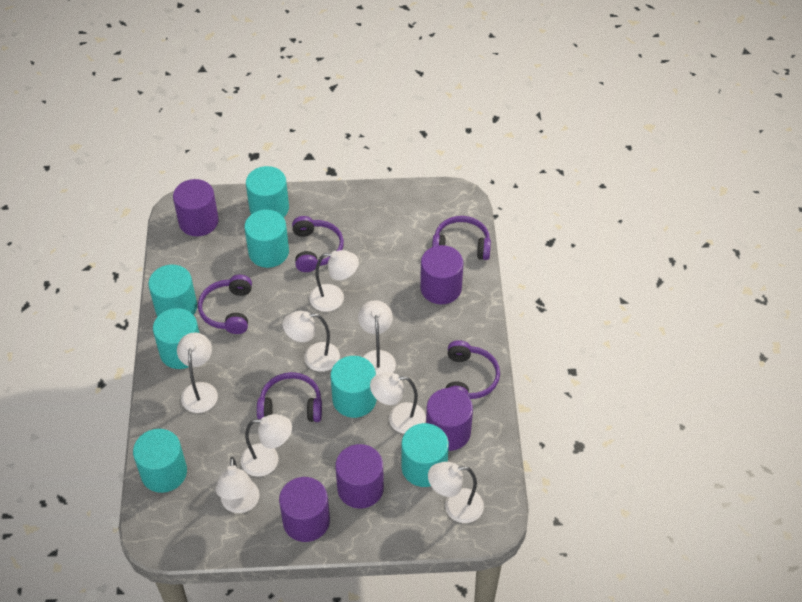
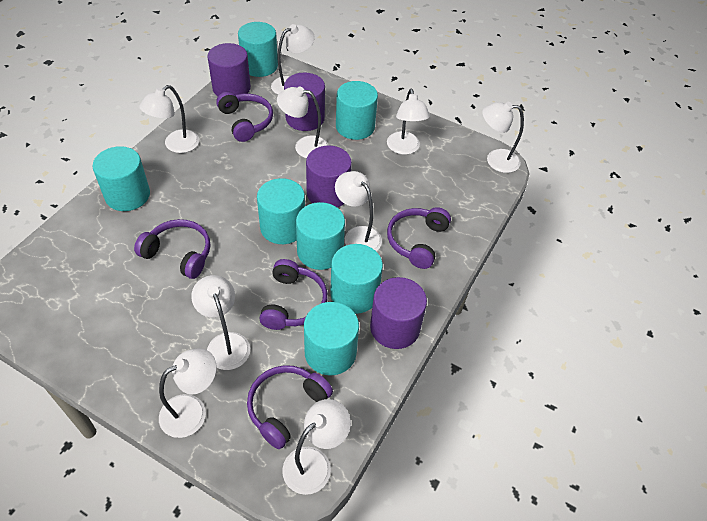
purple cylinder: [173,179,219,236] [279,477,330,542] [335,444,384,509] [420,245,464,304] [426,388,473,451] = 5 -> [207,43,251,97] [284,73,325,131] [306,146,352,208] [370,277,427,349] = 4
white lamp: [177,333,218,413] [216,457,259,513] [241,414,292,477] [283,311,340,372] [309,250,359,312] [358,300,396,375] [370,372,426,434] [428,462,484,523] = 8 -> [139,85,199,153] [159,348,216,438] [191,275,250,370] [271,24,315,95] [277,86,329,158] [282,399,351,495] [335,171,382,251] [387,89,430,155] [482,102,524,173] = 9

